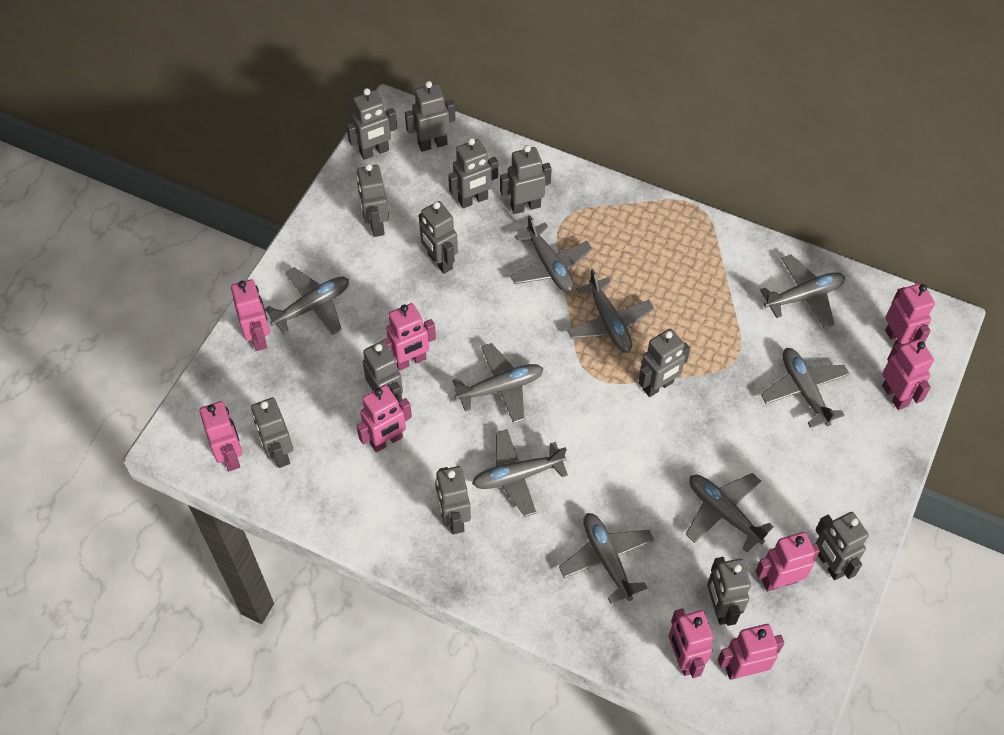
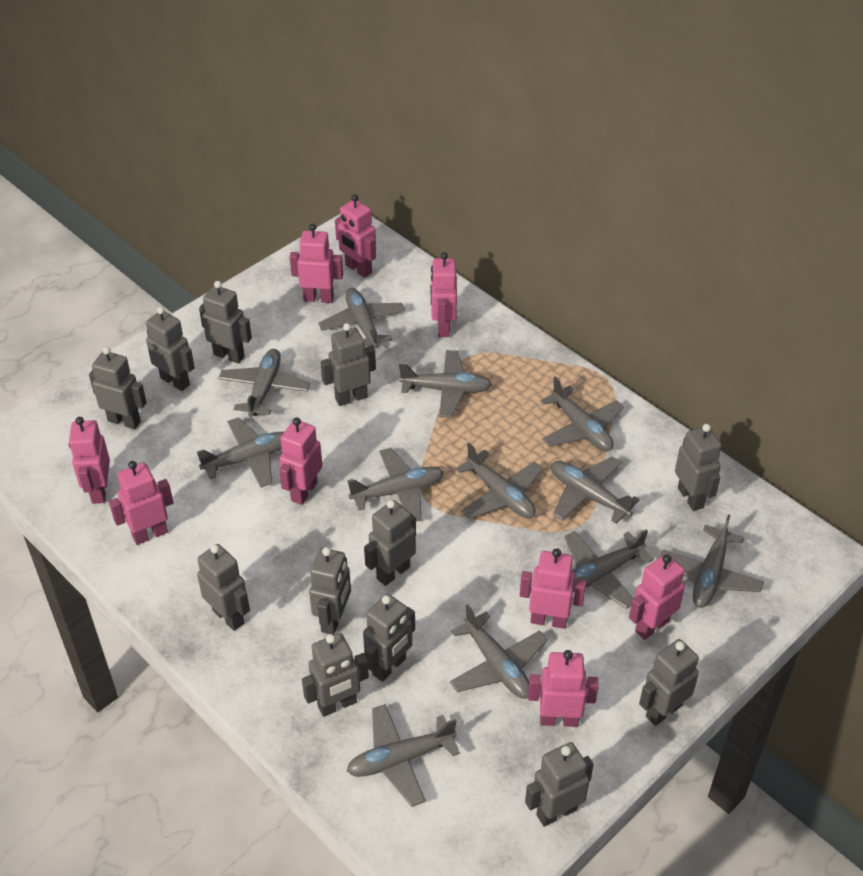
grey plane: [265,267,349,335] [453,343,543,424] [472,429,568,517] [510,215,592,293] [559,513,655,604] [567,269,654,353] [686,473,774,552] [760,255,845,328] [761,348,850,428] = 9 -> [197,417,284,488] [218,349,310,417] [318,288,405,348] [347,448,444,522] [347,704,460,807] [399,350,492,418] [450,604,548,699] [456,443,543,518] [541,376,624,452] [551,457,640,524] [564,529,654,609] [660,514,764,608] = 12

